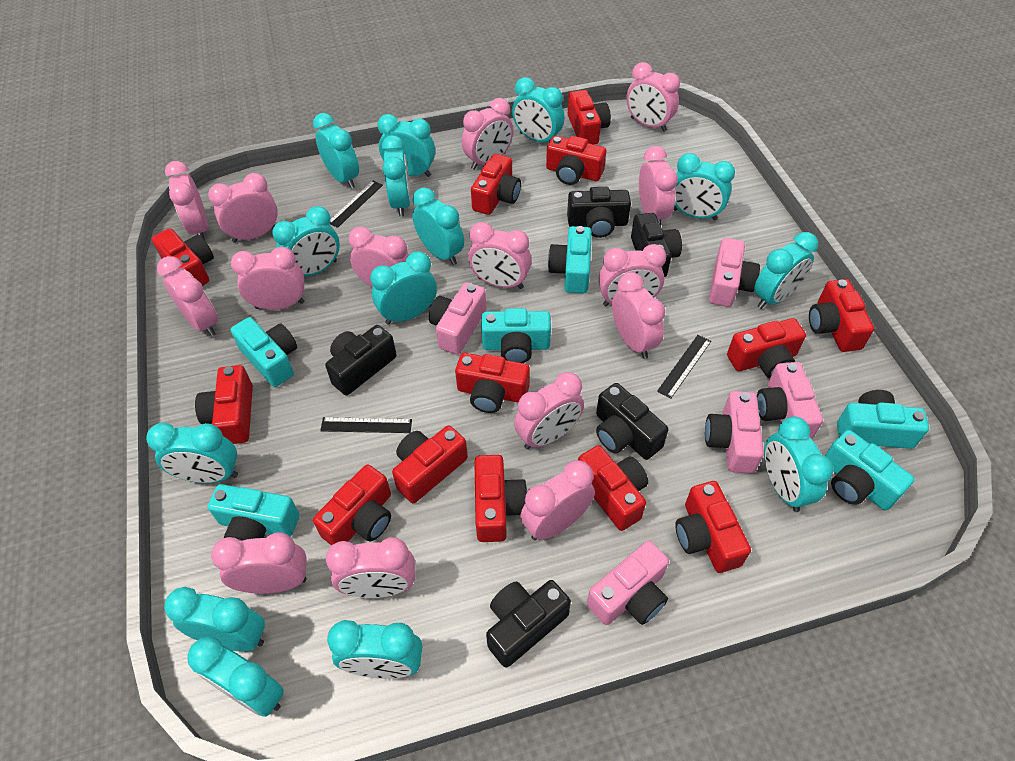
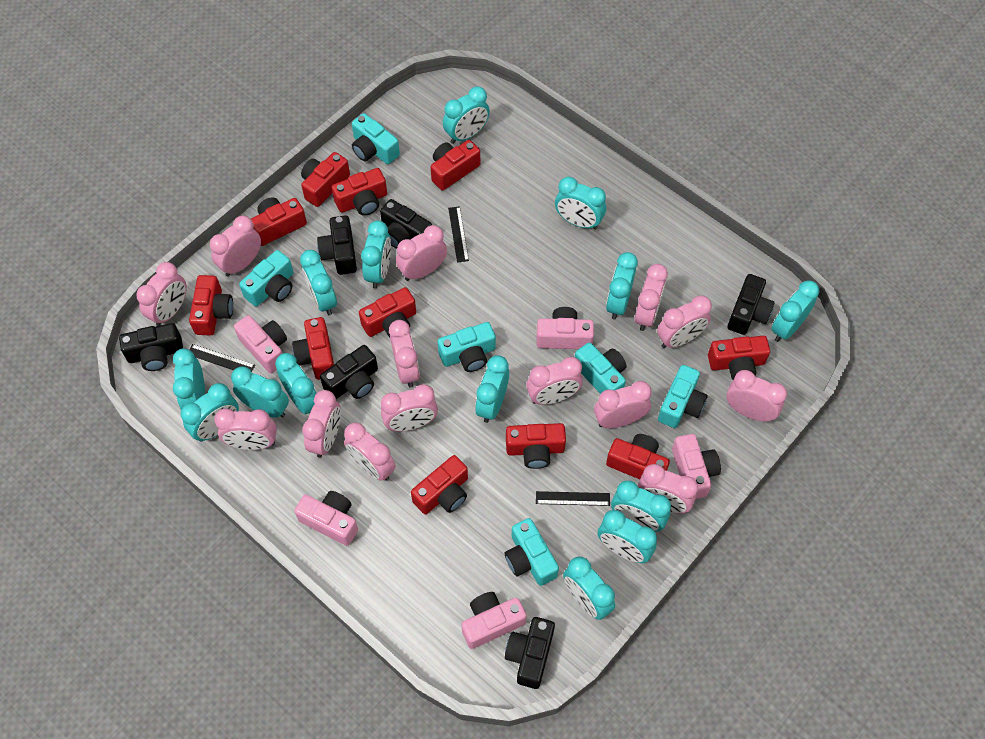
black camera: [325,325,397,396] [486,580,571,668] [567,187,631,238] [596,383,668,460] [631,213,682,277] = 5 -> [119,323,183,371] [317,215,357,275] [320,345,378,399] [380,199,432,249] [505,617,555,689] [727,274,775,335] = 6
pink clock: [157,256,218,337] [165,161,209,240] [208,173,278,243] [211,532,307,594] [231,247,305,310] [326,537,415,598] [349,226,409,287] [462,98,513,170] [468,222,532,289] [514,372,584,449] [520,460,595,540] [598,244,666,306] [612,272,665,359] [626,62,680,132] [639,146,678,225] = 15 -> [136,262,187,326] [210,216,261,276] [214,408,277,450] [302,390,341,458] [344,422,396,481] [381,384,438,432] [389,320,420,388] [396,225,447,281] [526,357,583,405] [594,381,652,428] [635,264,668,331] [638,464,698,513] [657,295,712,348] [726,370,787,422] = 14
red camera: [152,228,214,286] [195,365,253,444] [313,464,391,546] [392,425,468,503] [455,353,530,413] [471,154,521,215] [474,455,528,542] [546,136,606,185] [568,90,611,145] [578,445,648,531] [675,481,751,573] [727,318,806,378] [809,279,874,352] = 13 -> [189,275,233,335] [251,197,307,246] [292,317,334,380] [301,152,350,207] [332,168,387,216] [359,287,416,337] [411,455,468,514] [431,140,480,190] [506,423,566,469] [606,434,670,479] [708,336,770,380] = 11

